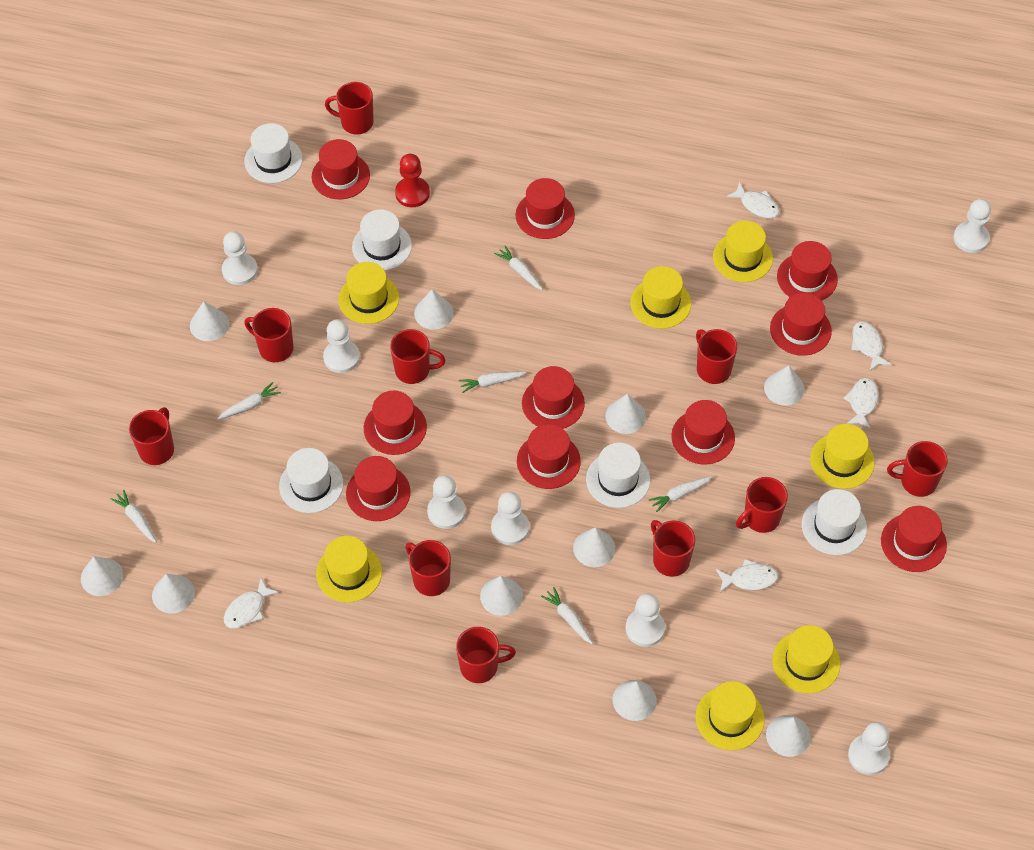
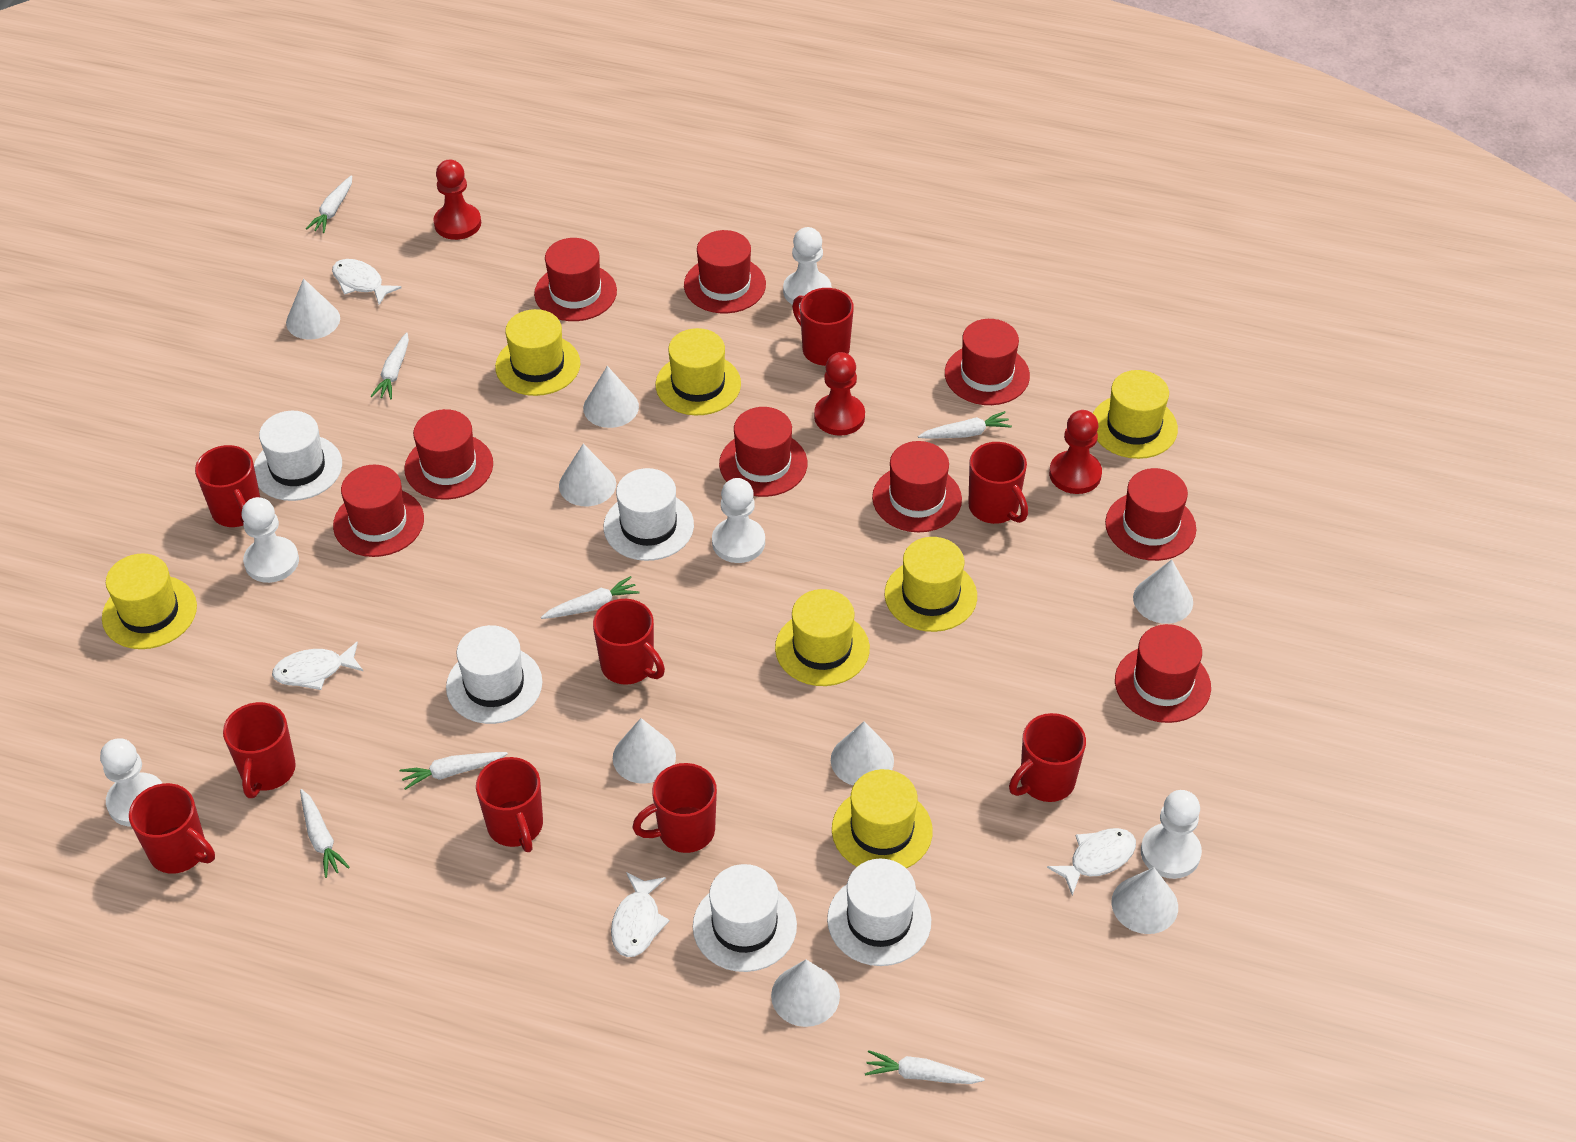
red hat: [312,139,370,199] [346,456,410,521] [364,391,427,455] [515,178,575,239] [517,424,581,489] [522,366,585,429] [671,400,735,464] [770,293,832,356] [777,241,838,301] [881,506,947,572] = 10 -> [333,465,424,557] [404,409,493,500] [534,238,617,321] [684,230,766,313] [719,407,807,497] [872,441,962,532] [945,319,1030,405] [1105,468,1196,561] [1115,624,1211,723] = 9
red mug: [129,407,174,465] [244,308,293,362] [325,82,374,135] [390,329,445,384] [405,540,451,596] [456,627,516,683] [651,520,695,577] [696,329,737,384] [736,477,788,533] [887,441,948,497] = 10 -> [129,783,215,874] [195,445,260,527] [223,702,296,798] [476,757,543,852] [593,599,665,685] [632,763,717,853] [792,288,854,366] [968,442,1028,524] [1009,713,1086,802] = 9
red pawn: [395,154,430,207] = 1 -> [433,160,481,240] [814,352,865,436] [1049,410,1102,494] = 3
white carrot: [111,490,157,543] [217,382,281,420] [459,371,526,393] [494,245,543,290] [541,587,593,644] [649,476,713,512] = 6 -> [300,789,350,878] [306,175,352,233] [371,332,409,399] [400,752,508,790] [541,576,640,619] [865,1050,985,1084] [918,411,1012,439] = 7
white cone: [81,556,123,596] [152,574,195,613] [190,301,229,341] [414,289,454,330] [480,576,523,616] [573,527,615,567] [605,394,646,434] [613,680,657,721] [764,366,805,406] [766,715,811,757] = 10 -> [286,279,340,339] [559,444,616,506] [583,366,639,428] [613,718,676,784] [771,960,840,1027] [831,721,894,786] [1111,867,1178,934] [1133,559,1193,624] = 8
white fish: [224,578,279,628] [716,559,779,592] [726,182,780,219] [843,378,879,430] [851,321,892,371] = 5 -> [272,642,363,690] [332,259,402,305] [611,872,670,957] [1047,828,1136,896] = 4
white pawn: [222,231,258,285] [323,319,360,373] [427,475,465,529] [491,491,529,545] [626,593,665,647] [848,722,890,775] [954,199,991,253] = 7 -> [100,738,163,826] [242,497,299,583] [712,478,765,563] [783,227,832,307] [1141,790,1202,879] = 5

